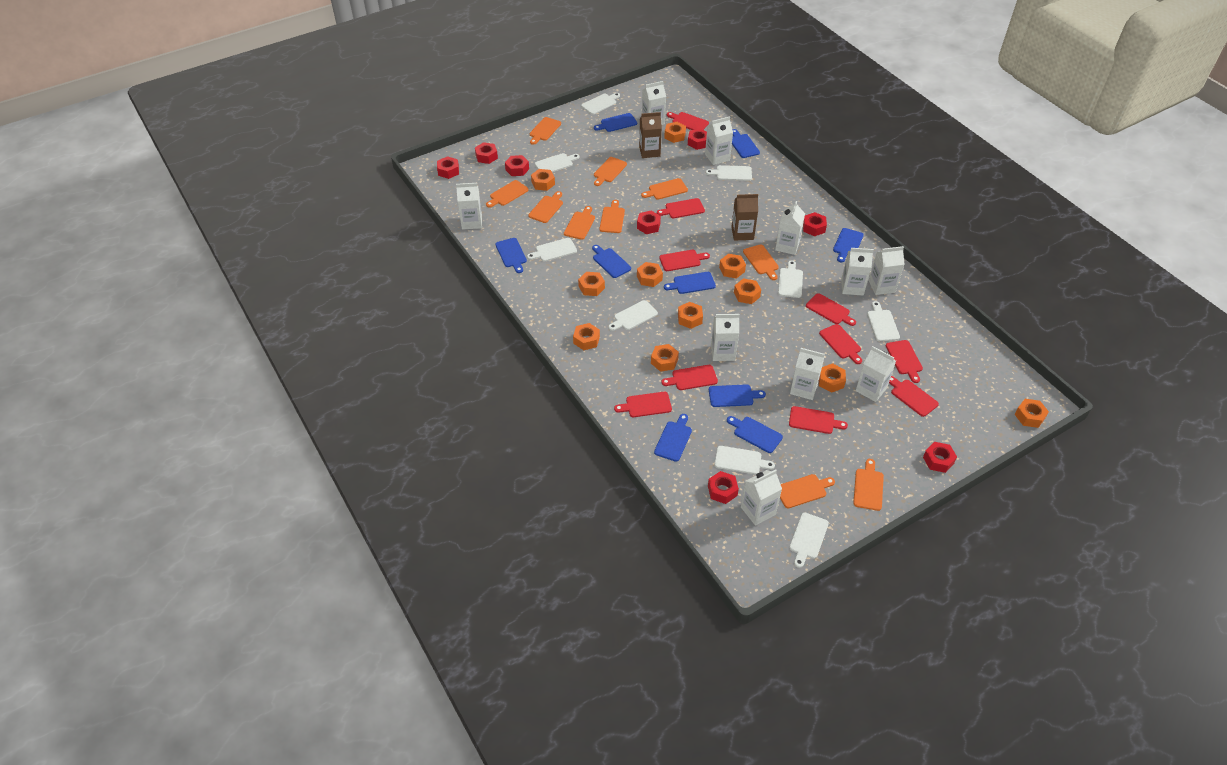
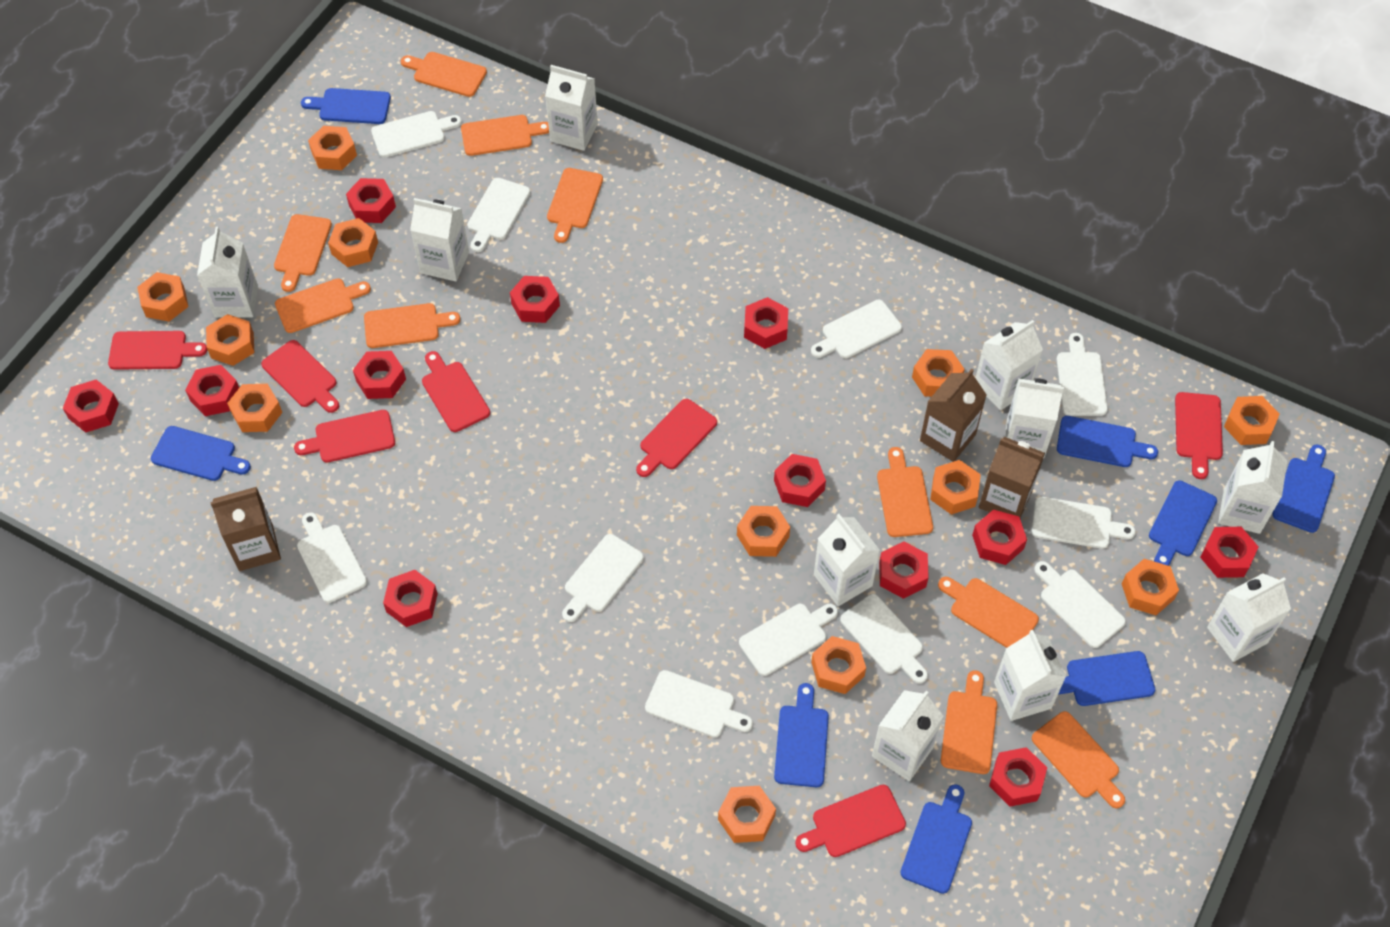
blue cutting board: [495,238,527,273] [592,245,631,278] [594,113,637,132] [654,414,692,462] [664,272,716,294] [709,384,766,407] [727,416,783,453] [732,129,760,158] [833,228,864,263] = 9 -> [151,426,251,481] [301,88,391,124] [774,683,829,787] [900,784,972,894] [1057,416,1158,467] [1058,651,1155,706] [1149,480,1217,566] [1272,445,1335,533] = 8
brown carton: [639,112,662,158] [731,194,758,241] = 2 -> [210,487,281,571] [920,369,987,462] [979,437,1045,518] = 3
orange nut: [531,169,555,191] [573,323,600,350] [578,272,605,296] [637,262,663,287] [651,344,679,372] [664,122,686,143] [678,302,703,329] [719,254,746,279] [734,278,761,304] [819,363,846,393] [1015,399,1049,428] = 11 -> [137,272,188,322] [206,314,254,366] [227,384,282,432] [308,126,357,170] [328,218,378,267] [718,786,776,843] [737,506,790,557] [811,636,866,694] [912,349,965,397] [930,460,981,515] [1122,559,1179,615] [1224,396,1280,445] = 12
red cutting board: [614,392,672,417] [657,198,705,218] [659,250,710,271] [661,365,718,390] [667,112,709,130] [789,406,848,434] [806,293,856,326] [819,324,862,364] [886,340,923,383] [889,376,939,417] = 10 -> [108,331,207,370] [261,340,339,413] [294,410,395,463] [422,351,490,432] [636,399,717,477] [795,785,906,857] [1175,392,1223,479] = 7
red nut: [437,156,459,179] [475,142,498,164] [505,155,529,176] [637,211,661,234] [688,128,707,150] [708,471,739,504] [803,212,827,236] [923,442,957,473] = 8 -> [63,380,119,433] [185,365,239,416] [346,178,396,223] [353,351,406,399] [383,570,438,627] [510,276,560,323] [744,297,788,349] [774,454,826,507] [879,541,929,599] [972,509,1027,565] [989,747,1047,807] [1200,527,1259,578] = 12
white cutting board: [527,238,577,262] [535,153,579,172] [581,93,620,115] [609,300,658,331] [706,165,752,181] [714,446,775,475] [778,260,803,298] [789,513,829,568] [867,301,900,341] = 9 -> [297,512,367,603] [371,111,462,158] [467,178,530,252] [562,534,644,622] [645,670,753,738] [739,604,838,676] [811,300,902,358] [840,594,928,684] [1032,497,1136,549] [1034,561,1126,648] [1057,333,1108,416] = 11

